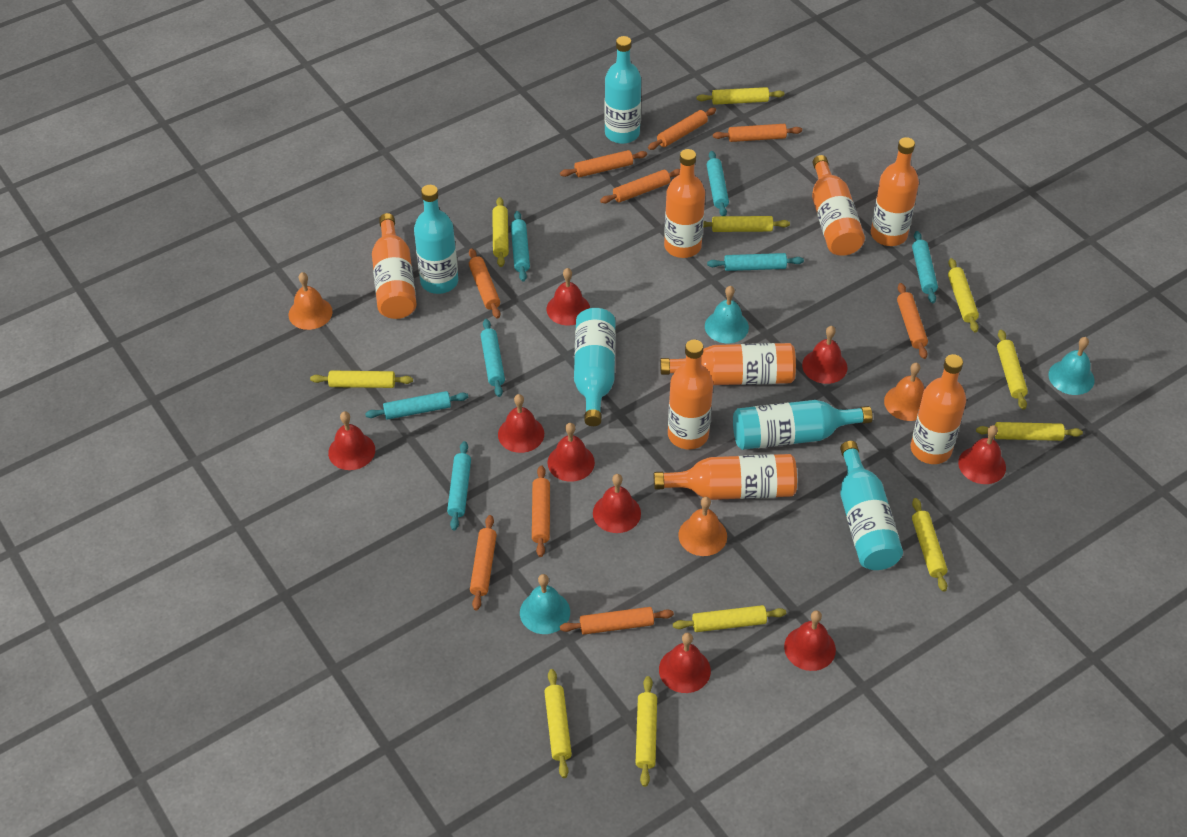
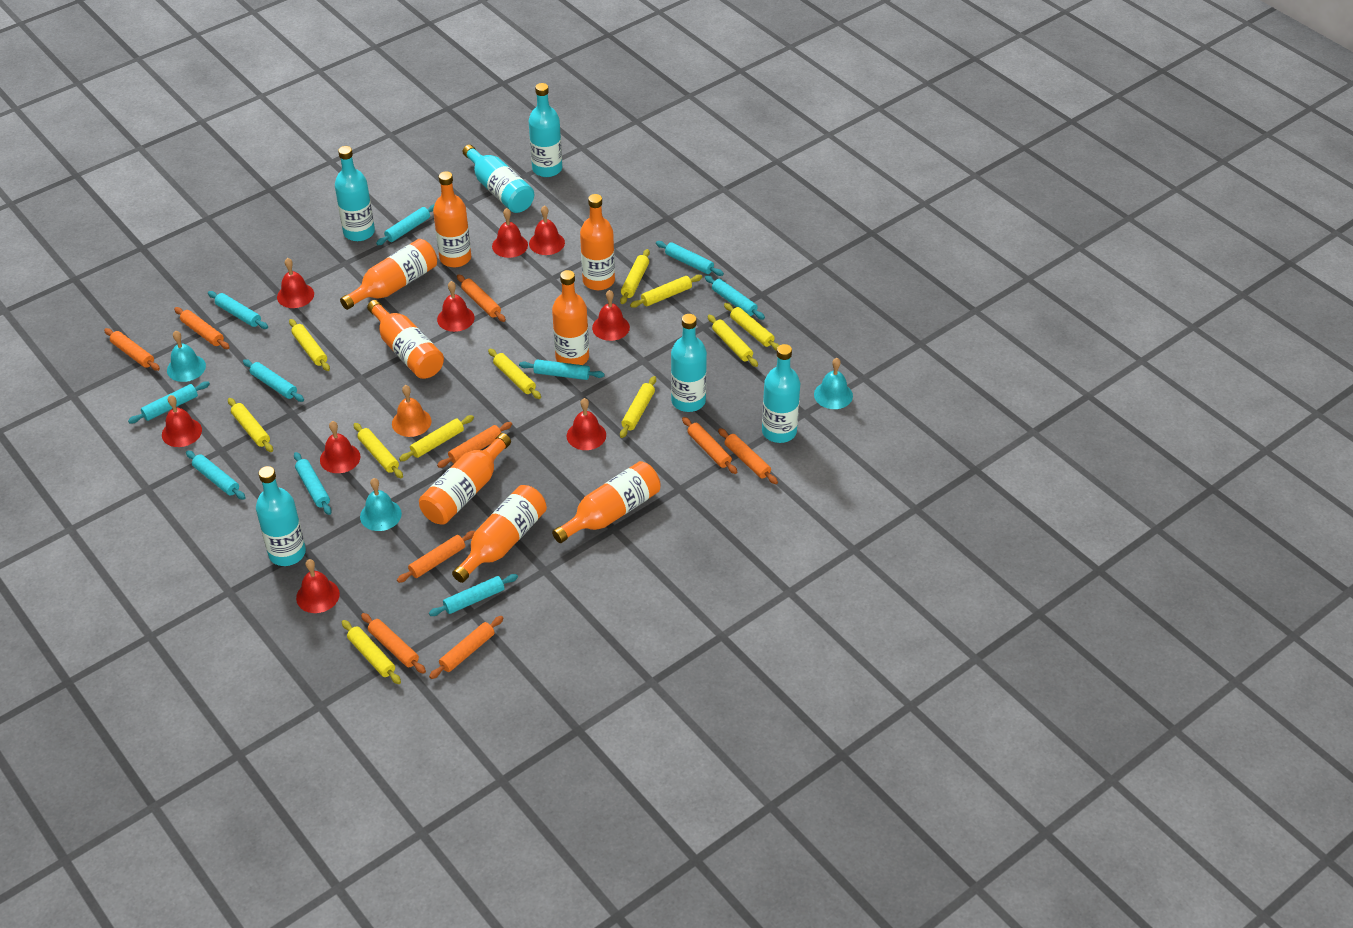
orange bell: [288,272,333,330] [678,497,727,556] [884,363,925,421] = 3 -> [392,385,431,437] = 1
turquoise bottle: [414,185,458,294] [574,308,616,426] [605,36,641,144] [733,400,873,450] [840,441,903,570] = 5 -> [256,466,306,566] [335,146,375,241] [462,145,534,213] [529,83,562,177] [671,314,707,412] [762,344,800,443] = 6
turquoise rolling pin: [365,391,468,420] [447,441,471,531] [480,319,505,397] [511,211,530,282] [707,151,729,216] [707,253,804,271] [912,231,938,303] = 7 -> [128,381,210,423] [186,451,246,500] [208,291,268,329] [243,359,304,402] [294,452,332,515] [376,204,435,245] [429,574,518,616] [519,359,605,380] [656,241,724,276] [705,275,765,320] = 10

